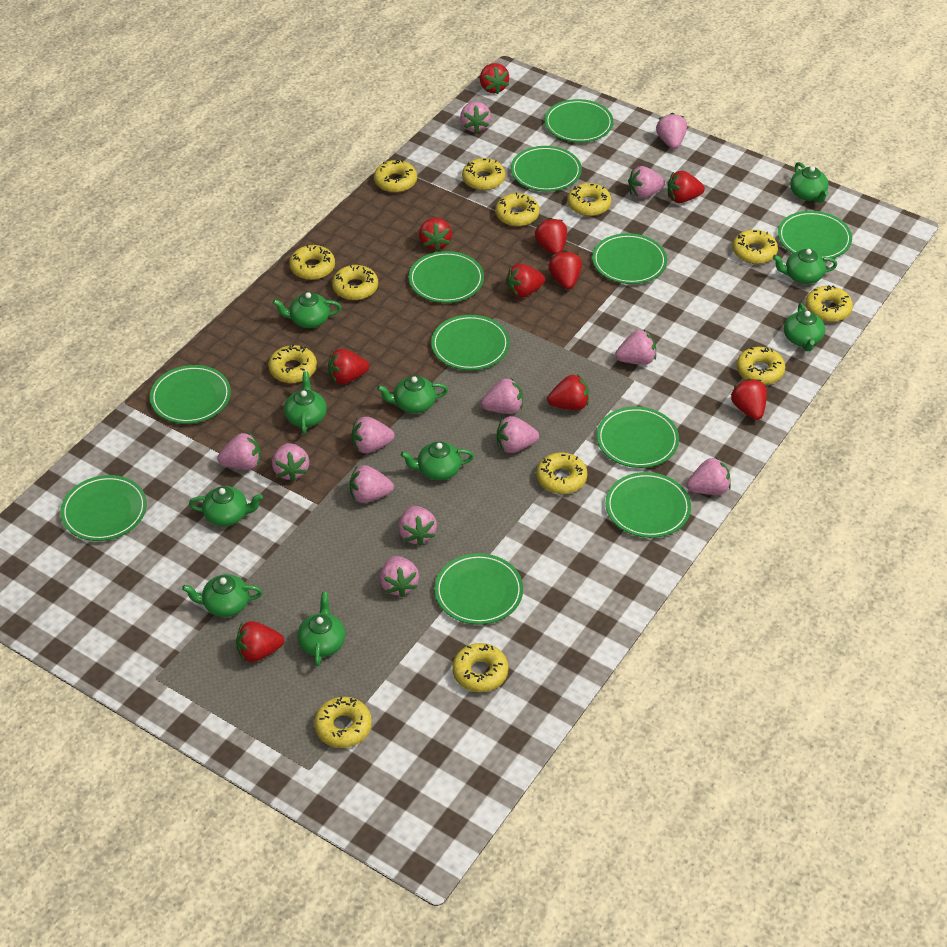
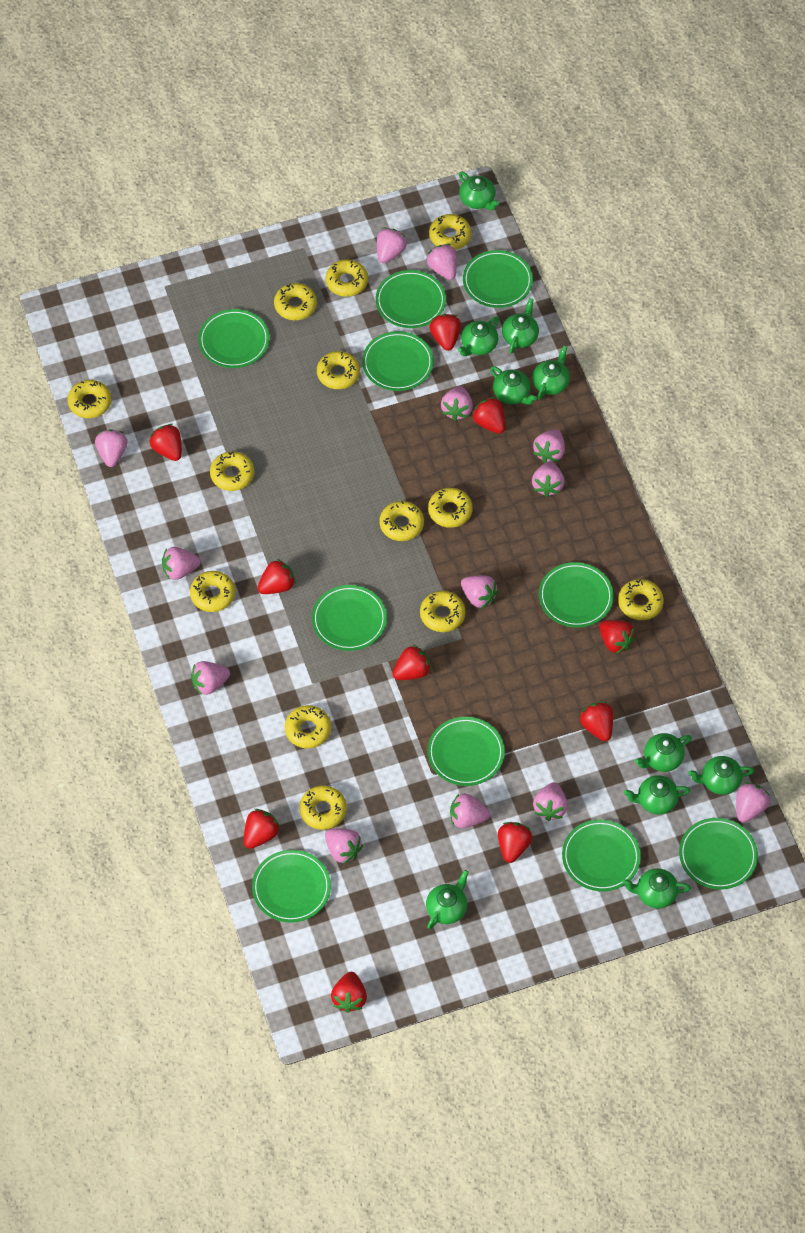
green plate: [60,475,147,541] [150,365,231,424] [409,251,484,303] [431,315,510,370] [434,553,523,625] [511,146,582,192] [544,99,613,142] [592,233,667,284] [597,406,679,468] [606,472,691,538] [778,211,852,258] = 11 -> [198,309,270,368] [252,850,331,923] [312,585,387,651] [362,331,434,391] [376,270,446,328] [428,717,505,786] [463,250,533,308] [539,562,614,628] [562,820,641,891] [679,818,758,890] = 10

